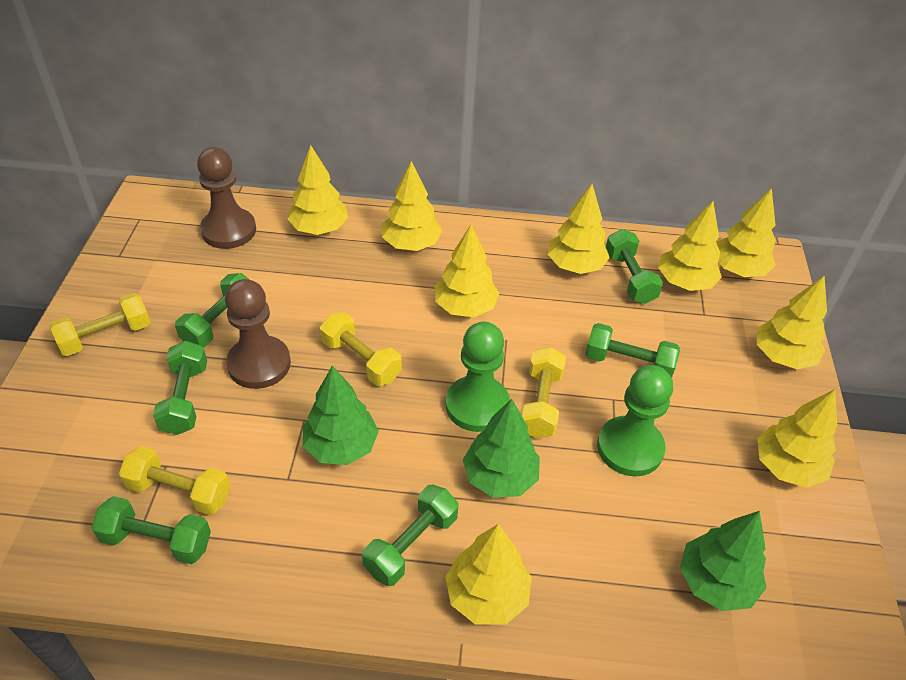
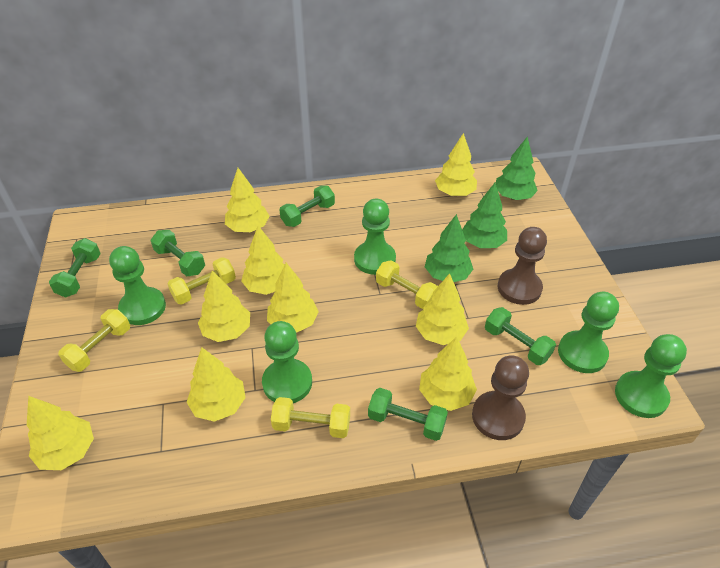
green dumbbell: [91,496,211,564] [153,341,207,435] [175,273,248,347] [362,485,459,586] [585,323,680,378] [606,229,663,304] = 6 -> [49,238,101,298] [151,230,205,276] [279,186,335,227] [368,388,448,441] [485,307,556,365] = 5
green pawn: [446,322,510,432] [597,365,673,477] = 2 -> [109,246,166,325] [262,321,312,403] [354,199,396,275] [558,292,619,373] [615,334,687,418] = 5

